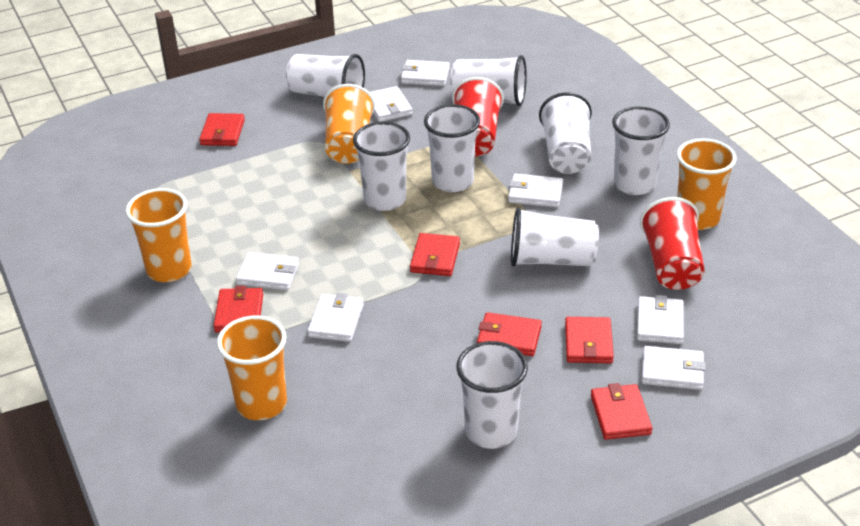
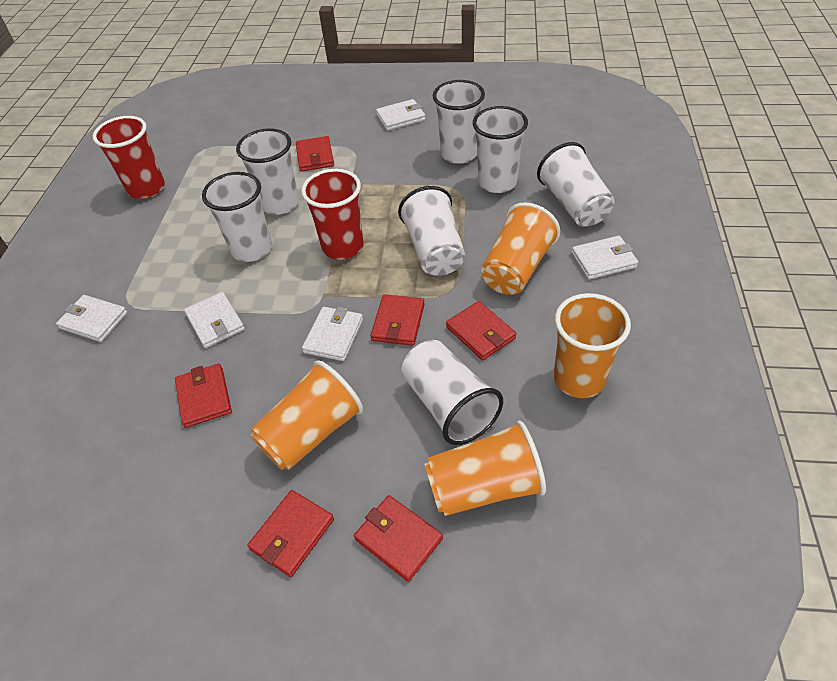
white cup: [286,54,365,97] [353,122,410,211] [424,104,480,192] [450,55,527,106] [456,341,528,449] [511,207,599,267] [539,92,592,174] [612,107,670,195] = 8 -> [202,172,272,262] [236,128,299,215] [398,186,465,276] [401,340,503,445] [433,80,485,164] [473,106,528,193] [537,142,614,227] = 7
white wallet: [236,252,299,290] [307,293,364,342] [369,86,413,122] [401,60,450,86] [508,174,563,207] [637,295,684,344] [642,346,706,390] = 7 -> [56,295,128,342] [184,292,245,348] [302,307,363,361] [376,99,425,131] [571,236,638,280] = 5

